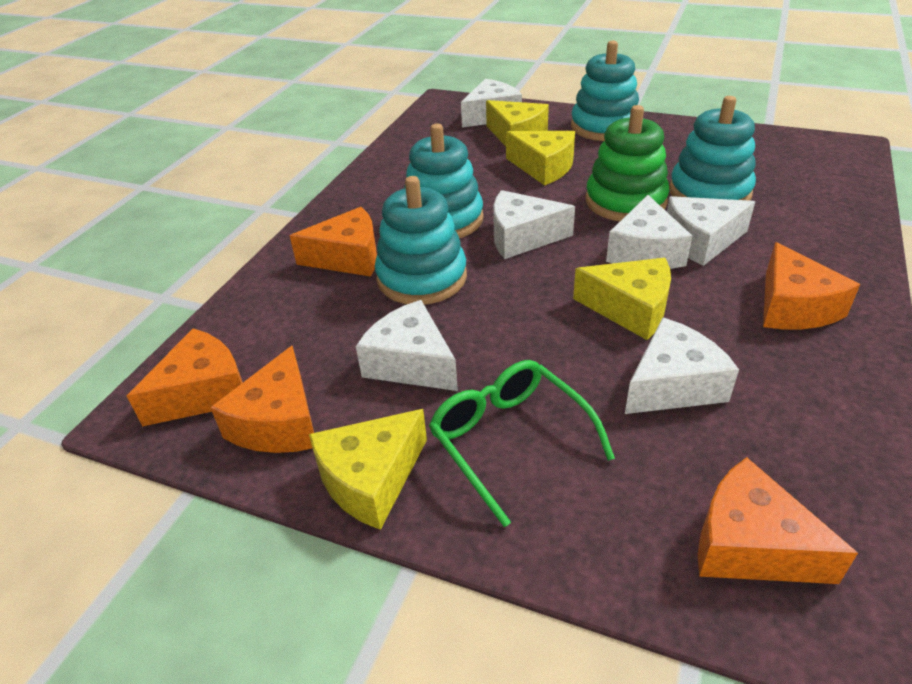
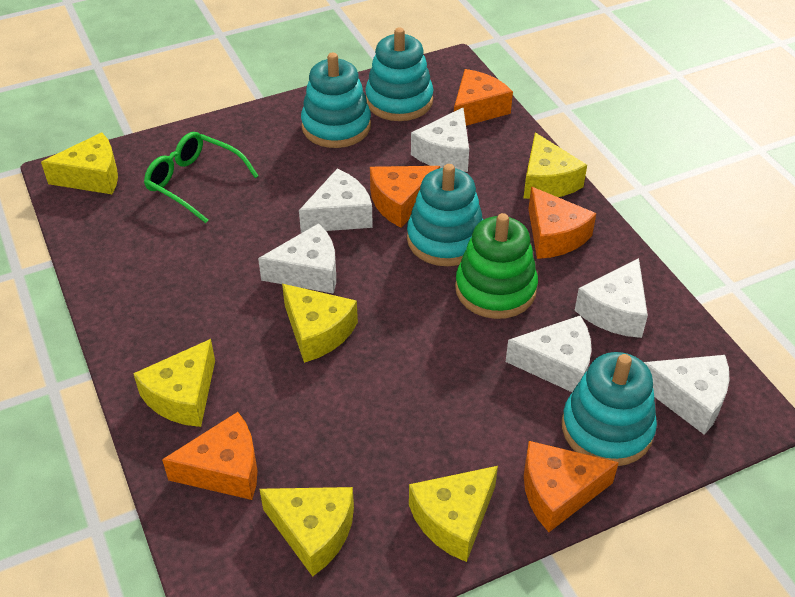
yellow cheese: [309,409,427,530] [486,100,549,146] [506,131,575,186] [573,258,671,340] = 4 -> [41,132,118,194] [133,339,215,427] [259,487,354,577] [282,284,358,363] [409,466,498,562] [524,133,587,199] = 6

